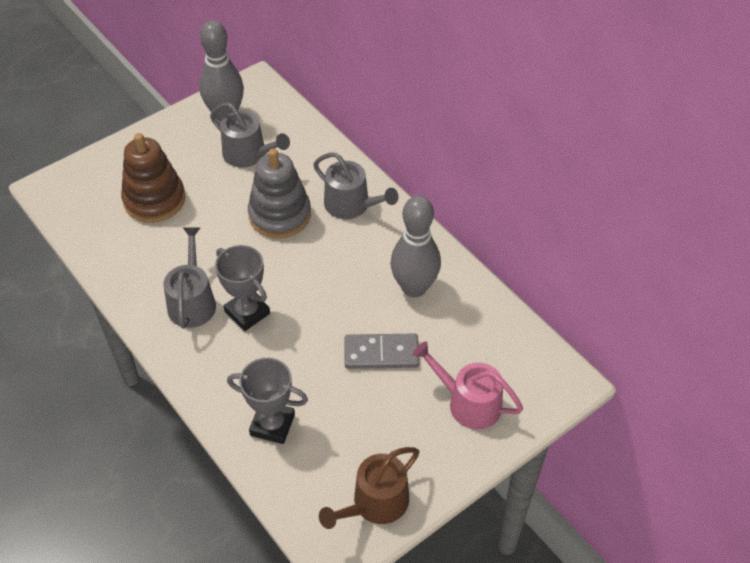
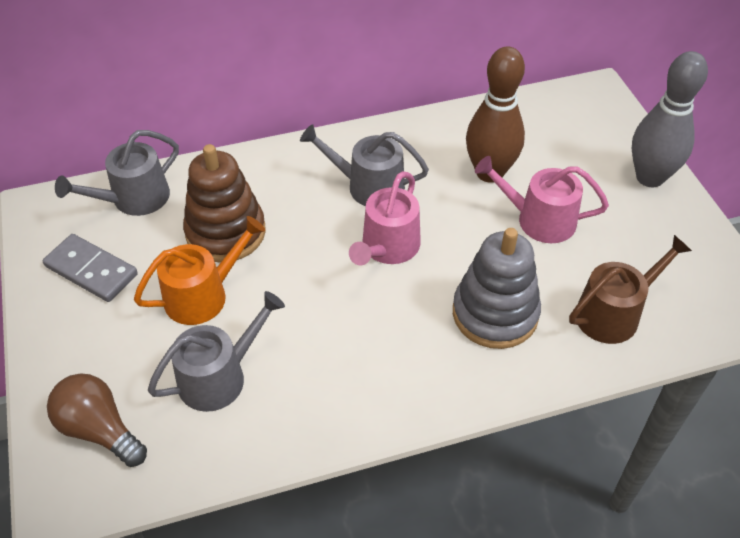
brown bowling pin: none = 0 -> [466,46,525,183] = 1
brown light bulb: none = 0 -> [47,374,147,467] = 1
grey bowling pin: [199,20,244,122] [390,196,441,297] = 2 -> [632,51,708,187] = 1
grey trophy: [215,245,270,331] [227,358,308,444] = 2 -> none = 0
orange watering can: none = 0 -> [134,216,265,325] = 1
pink watering can: [412,341,523,430] = 1 -> [349,171,421,265] [475,156,609,243] = 2

